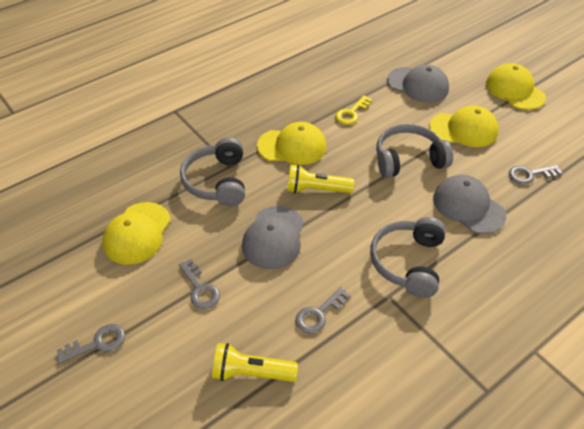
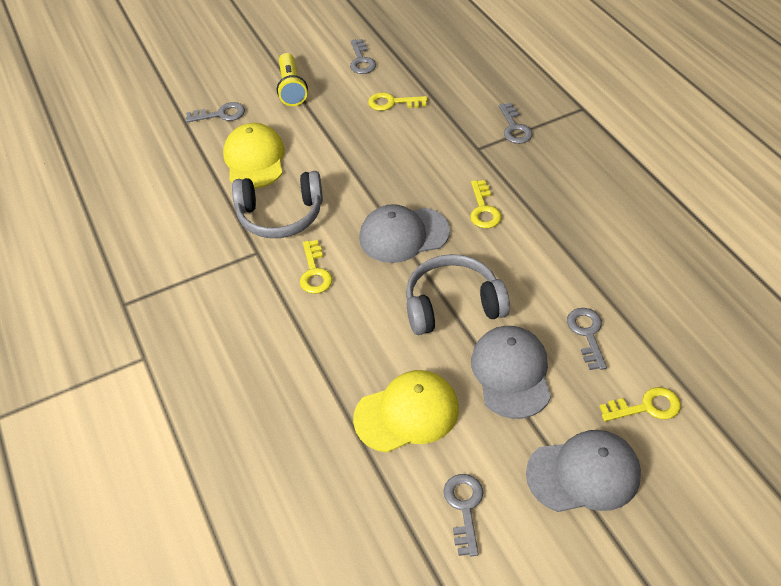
grey headphones: [180,137,245,206] [370,217,446,298] [376,124,453,178] = 3 -> [232,171,323,238] [406,254,510,335] = 2
grey key: [56,324,125,364] [179,259,220,309] [295,287,351,334] [509,165,562,185] = 4 -> [186,102,245,123] [350,39,376,74] [443,474,483,556] [499,103,533,144] [567,308,607,370] = 5
yellow cap: [102,202,171,265] [257,122,327,165] [429,106,499,147] [486,63,546,110] = 4 -> [223,123,285,188] [353,370,459,453] = 2
yellow flashlight: [212,343,298,382] [287,164,354,193] = 2 -> [277,53,308,106] = 1
yellow key: [335,95,372,125] = 1 -> [300,240,332,294] [368,92,428,111] [470,180,502,228] [599,387,681,422] = 4

